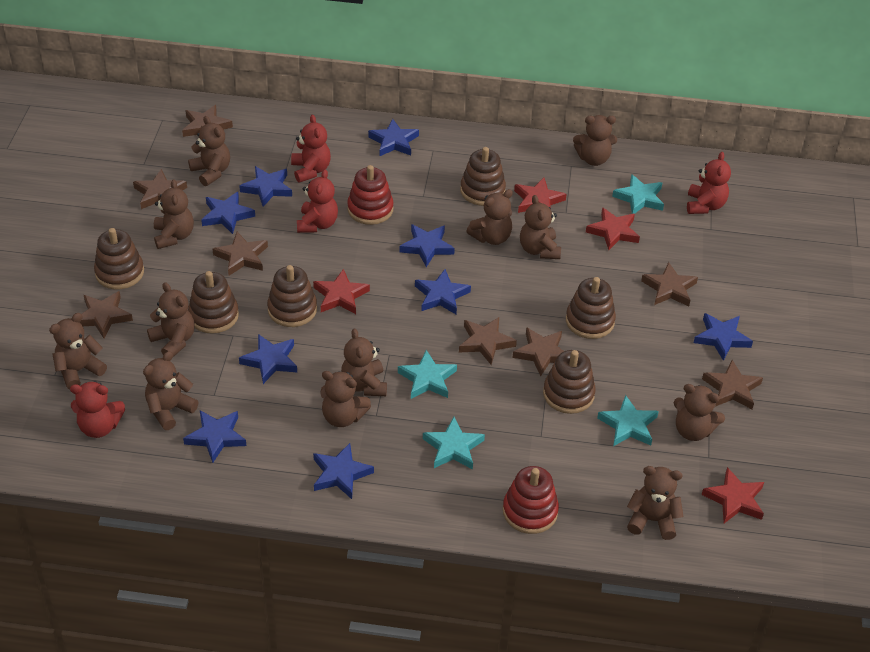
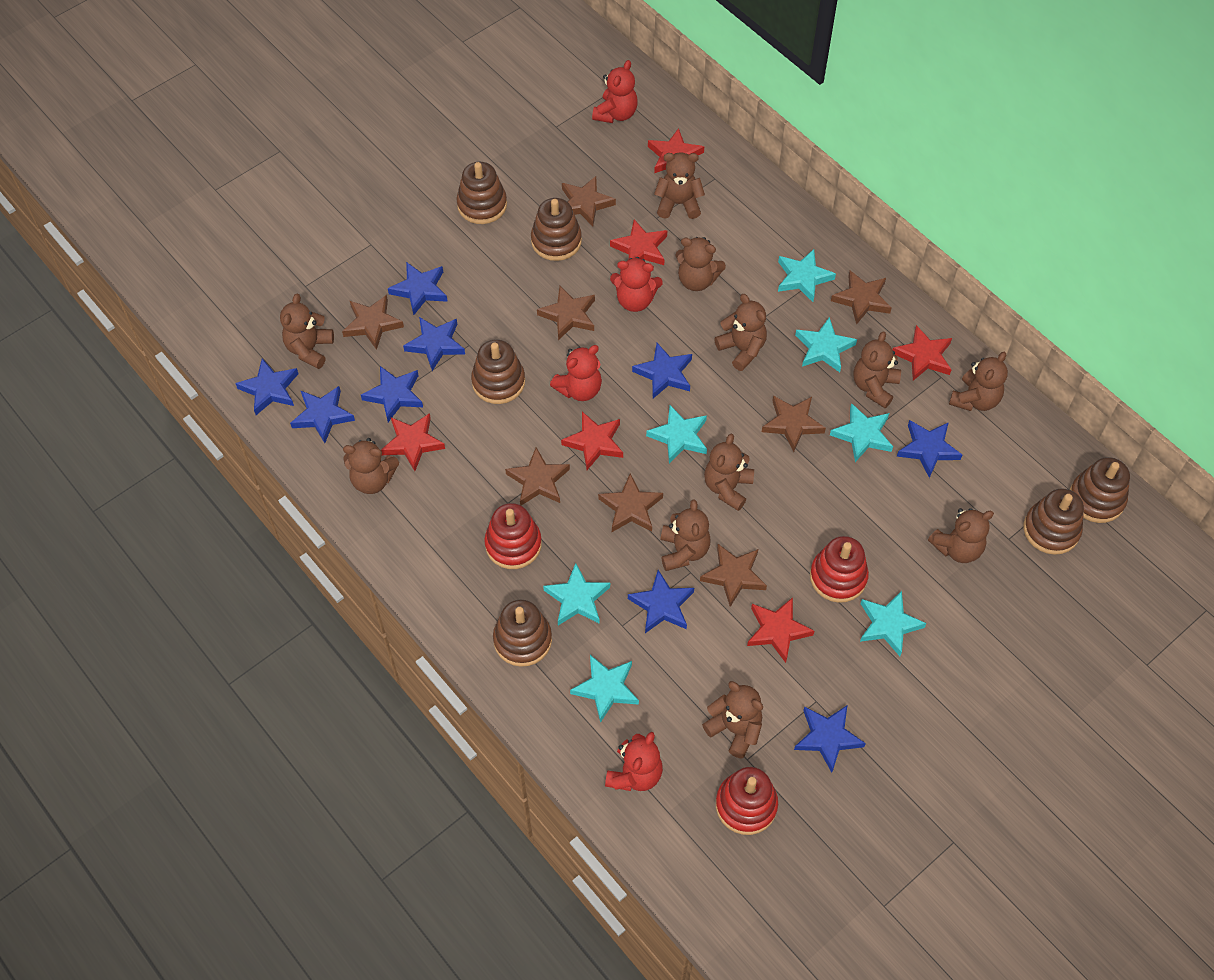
brown teddy bear: [49,313,107,389] [143,351,198,430] [147,282,195,357] [154,179,194,249] [188,116,230,186] [320,371,371,427] [341,329,387,396] [466,189,513,245] [520,195,561,259] [573,115,617,166] [627,466,684,540] [674,384,725,441] = 12 -> [280,294,334,369] [343,438,399,494] [654,152,705,219] [660,499,711,571] [675,237,726,291] [702,681,763,759] [704,434,754,511] [714,294,767,371] [854,331,901,408] [928,508,994,563] [949,352,1008,411] = 11
red stacking toy: [347,165,394,225] [503,466,559,534] = 2 -> [484,503,542,569] [716,767,778,835] [810,536,869,603] = 3
red star: [313,269,370,314] [514,178,567,213] [586,207,640,251] [702,467,764,523] = 4 -> [381,413,445,471] [561,412,623,470] [610,219,667,265] [648,128,704,173] [747,597,814,663] [892,325,952,381] = 6
turquoise star: [398,350,457,399] [423,417,485,469] [597,395,659,446] [612,174,664,214] = 4 -> [543,563,610,625] [570,655,639,723] [646,405,707,464] [778,249,836,302] [795,317,857,372] [830,403,893,462] [860,591,927,656] = 7

